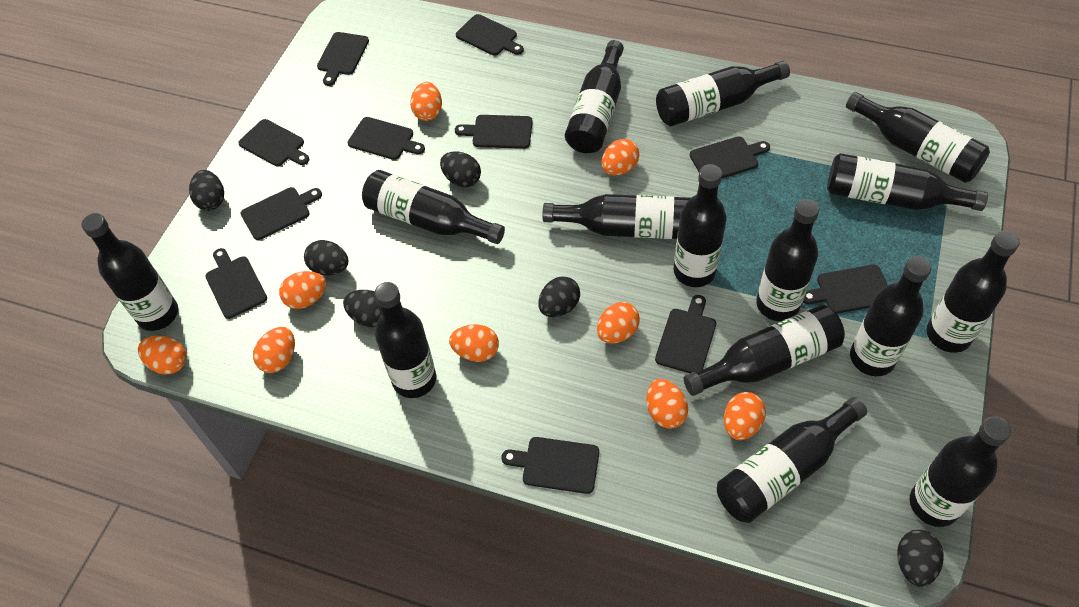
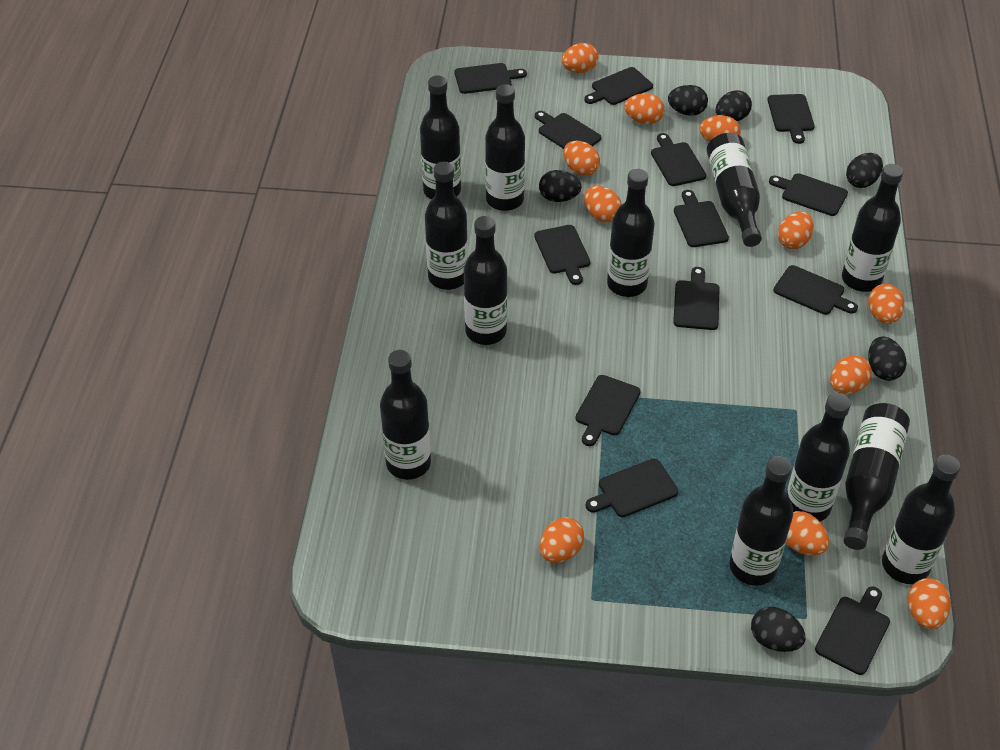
black bottle: [81,213,178,331] [362,170,505,244] [375,282,436,398] [542,194,691,239] [565,40,624,153] [656,60,790,126] [673,164,727,287] [684,305,845,396] [717,397,867,523] [756,199,820,321] [827,153,988,211] [846,92,990,183] [850,256,932,376] [910,416,1011,527] [926,231,1020,353] = 15 -> [380,350,431,480] [420,75,461,200] [425,162,468,290] [464,216,508,345] [485,84,525,211] [607,169,654,297] [707,133,762,247] [729,456,793,586] [787,393,851,521] [842,164,903,292] [843,403,910,550] [882,455,960,584] = 12
black cutting board: [205,248,267,319] [238,119,309,166] [240,187,322,240] [317,32,369,86] [348,117,425,160] [455,115,533,149] [456,14,524,56] [502,437,599,494] [655,295,716,373] [690,136,770,179] [803,265,888,314] = 11 -> [455,63,527,94] [534,225,590,285] [535,111,601,149] [576,375,640,446] [584,67,653,105] [586,459,678,517] [651,133,706,186] [673,267,720,330] [674,190,729,247] [767,94,815,144] [769,173,848,216] [773,265,858,315] [815,586,890,675] = 13
orange egg: [138,336,186,375] [253,327,295,373] [279,271,326,309] [410,82,442,121] [449,324,499,362] [597,302,640,344] [602,139,639,175] [647,379,688,428] [724,392,766,440] = 9 -> [540,517,584,563] [562,43,598,73] [564,141,600,176] [584,186,622,223] [624,93,665,124] [700,115,741,142] [778,211,814,249] [786,511,829,555] [830,355,872,394] [868,284,904,324] [908,578,951,629] = 11

